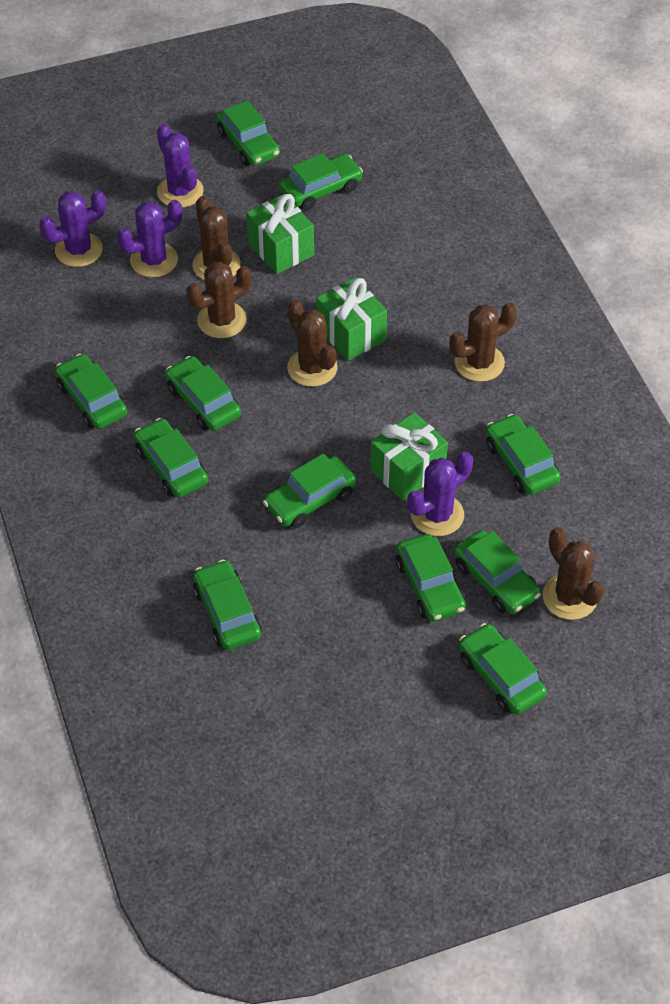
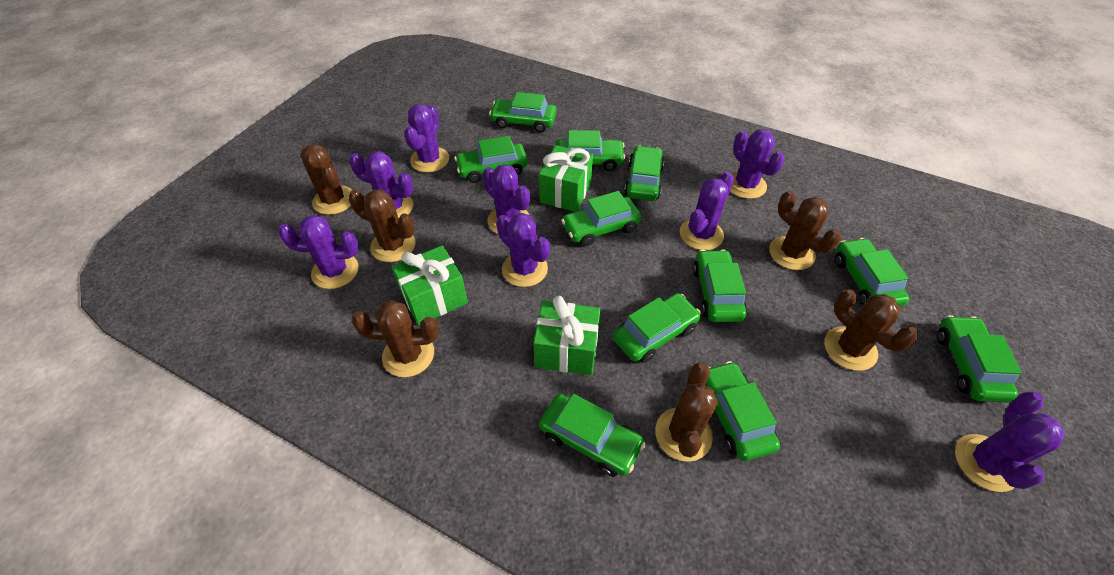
brown cactus: [186,261,251,338] [193,196,241,280] [287,300,338,387] [449,303,517,382] [543,527,604,620] = 5 -> [300,144,352,215] [349,190,416,262] [351,300,439,377] [655,363,718,462] [769,190,841,270] [824,290,918,371] = 6
purple cactus: [39,190,106,267] [117,200,183,277] [157,124,204,208] [407,451,473,536] = 4 -> [278,215,359,289] [349,151,413,219] [404,104,449,173] [482,164,530,234] [496,213,550,287] [680,172,734,250] [730,129,785,199] [955,392,1064,492] = 8

